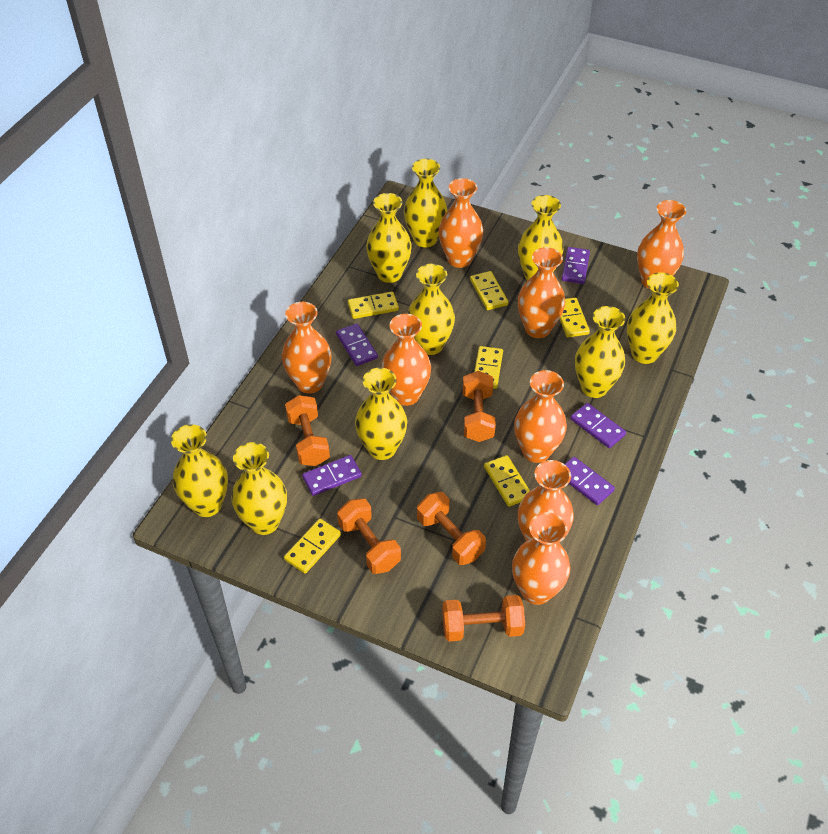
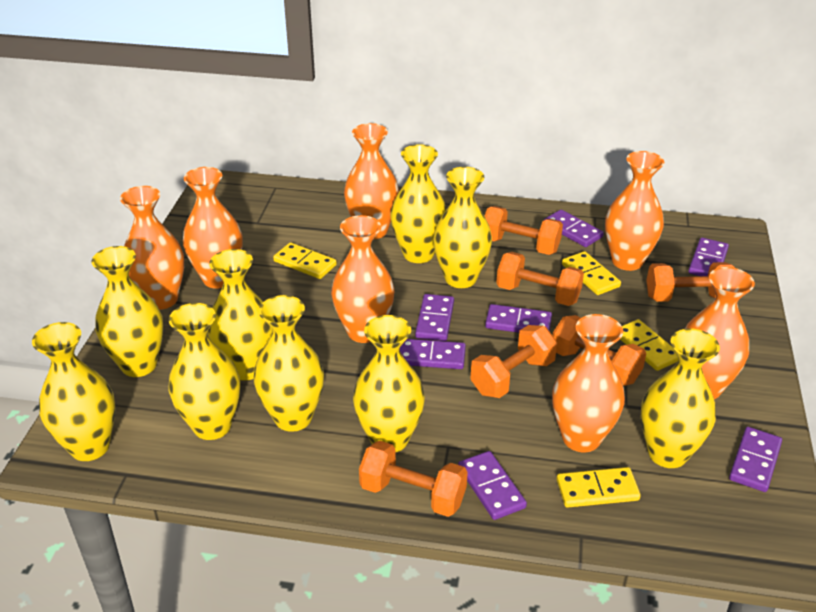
orange dumbbell: [285,395,330,466] [337,498,401,574] [417,492,486,565] [442,595,525,642] [463,371,496,442] = 5 -> [359,441,468,517] [470,325,557,398] [485,206,563,255] [496,252,584,306] [552,315,646,386] [646,262,735,302] = 6
orange vase: [282,302,331,394] [381,314,431,406] [439,178,483,268] [512,512,570,605] [514,370,567,463] [518,247,565,338] [518,460,574,543] [637,200,686,289] = 8 -> [120,186,184,310] [183,167,243,289] [331,215,394,343] [344,123,399,239] [552,314,625,452] [605,151,664,271] [685,267,755,399] = 7
purple domino: [302,455,362,496] [336,323,378,366] [562,247,590,284] [565,457,615,505] [570,403,626,448] = 5 -> [399,339,466,369] [415,294,454,341] [458,451,527,520] [485,304,552,333] [543,210,604,247] [688,238,729,276] [729,427,782,492] = 7
yellow domino: [284,519,341,574] [348,292,399,319] [470,271,508,310] [474,346,503,389] [484,455,530,507] [560,298,590,337] = 6 -> [273,242,337,279] [556,467,641,508] [562,251,621,295] [620,319,679,371] = 4

